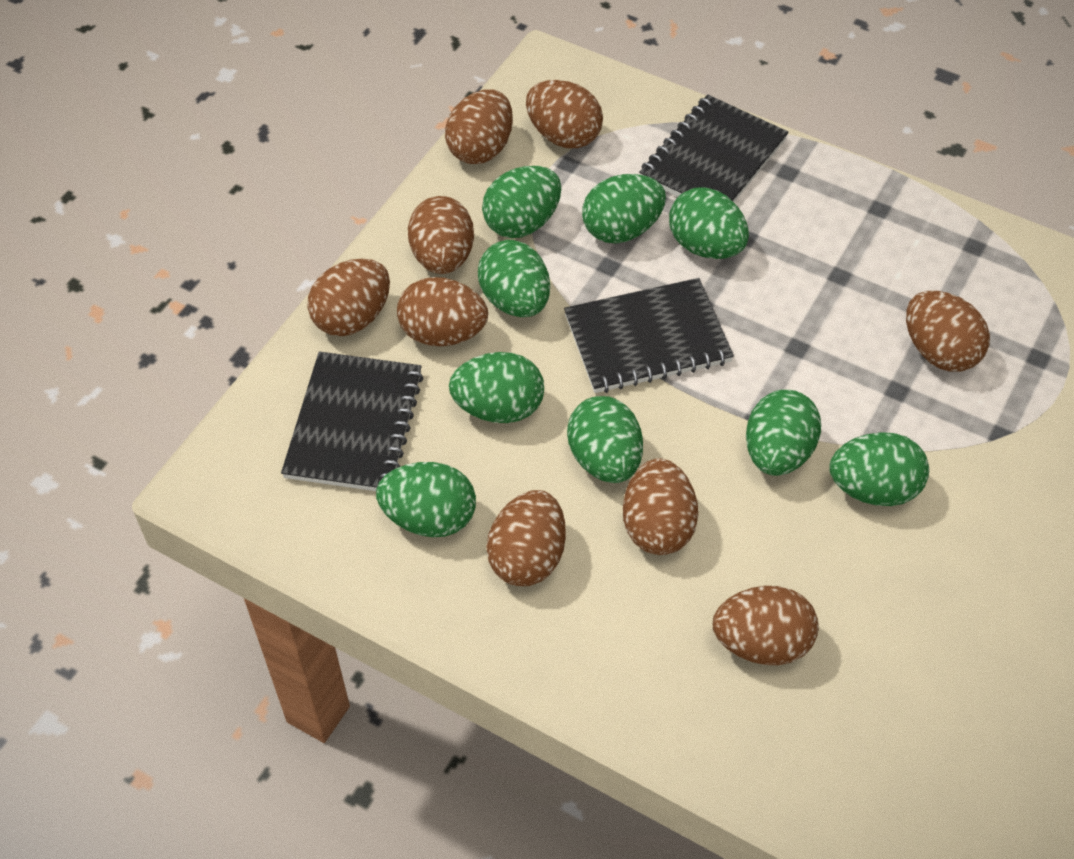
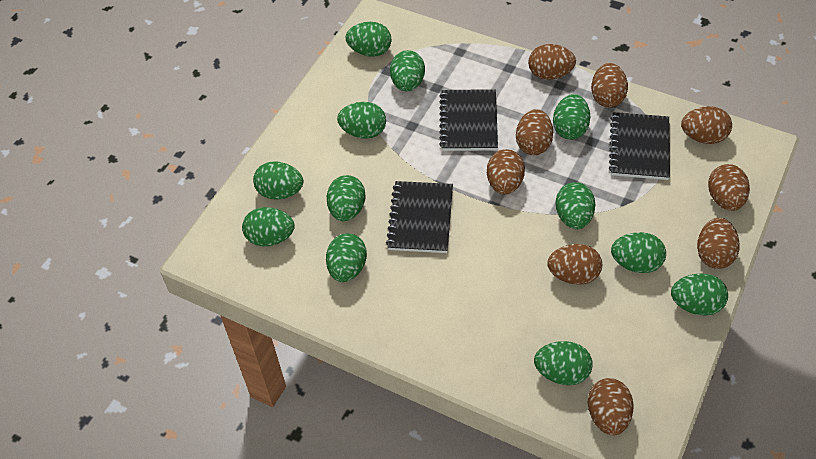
green egg: [376,462,476,537] [449,352,544,423] [478,240,550,317] [482,166,561,238] [567,396,643,483] [582,174,666,244] [669,187,749,259] [746,390,821,476] [829,432,929,506] = 9 -> [242,207,295,246] [253,161,303,200] [326,233,367,282] [327,175,366,221] [337,102,386,139] [346,22,391,57] [390,50,425,91] [534,341,593,385] [553,94,590,140] [555,182,595,229] [611,232,666,273] [671,274,728,316] = 12

